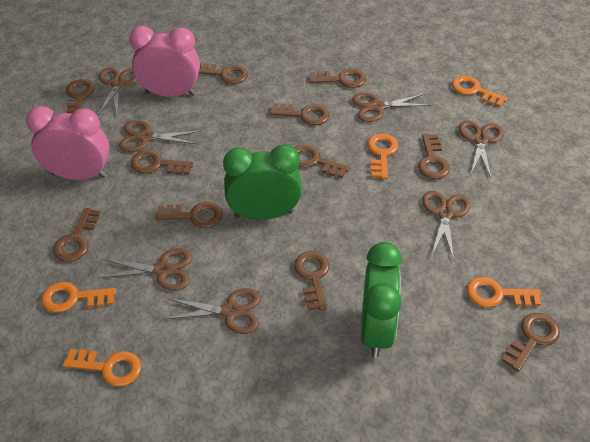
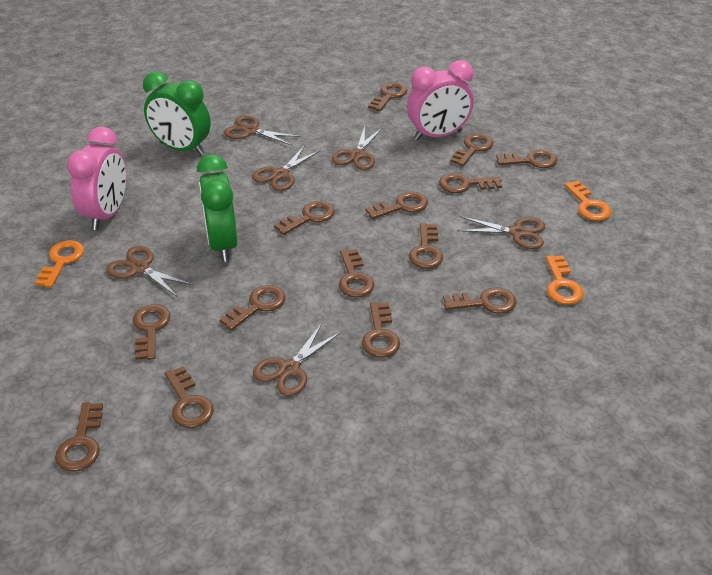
brown key: [53,208,100,262] [66,79,95,114] [131,150,194,175] [155,202,223,228] [199,63,248,84] [270,103,330,125] [294,145,350,178] [294,251,330,311] [309,69,366,88] [418,134,450,179] [502,313,560,372] = 11 -> [55,402,103,472] [133,304,170,360] [165,366,214,428] [219,285,285,331] [274,201,335,235] [339,249,375,297] [362,302,400,358] [365,191,428,219] [368,82,407,111] [409,223,443,269] [439,173,502,193] [443,287,517,314] [450,134,493,166] [496,149,558,168] = 14
brown scissors: [98,68,137,115] [98,248,192,290] [119,120,201,152] [163,288,261,334] [352,93,431,122] [422,191,470,260] [459,121,503,178] = 7 -> [106,246,194,297] [224,115,301,146] [252,145,321,191] [253,323,341,396] [332,126,383,170] [457,216,545,249] = 6
orange key: [41,282,116,313] [63,349,141,387] [367,133,398,179] [452,75,508,107] [467,277,541,307] = 5 -> [35,240,84,288] [546,255,584,304] [564,180,611,221] = 3

